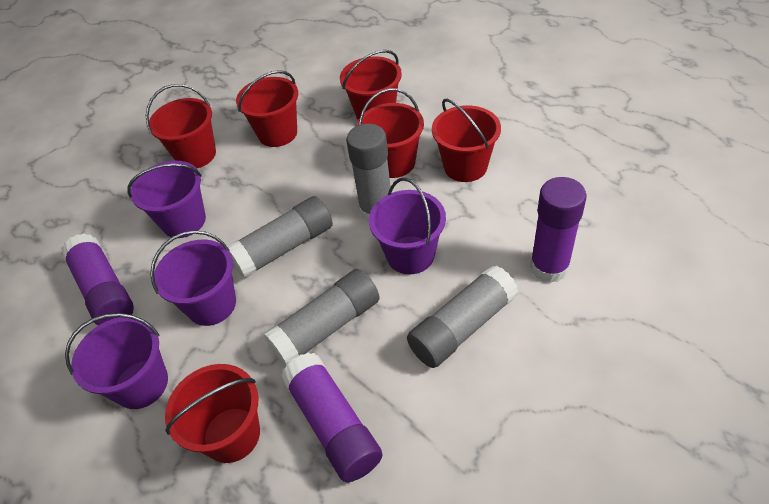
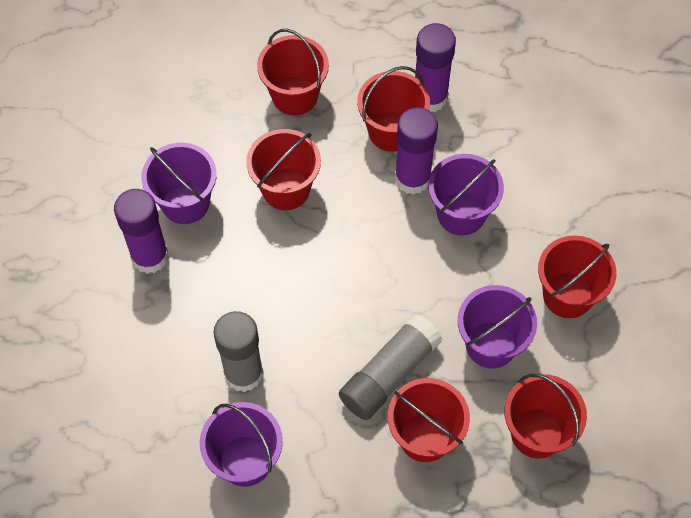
grey glue stick: [227,196,333,278] [263,269,380,367] [346,124,391,221] [407,265,519,368] = 4 -> [214,311,264,392] [339,314,442,420] = 2

